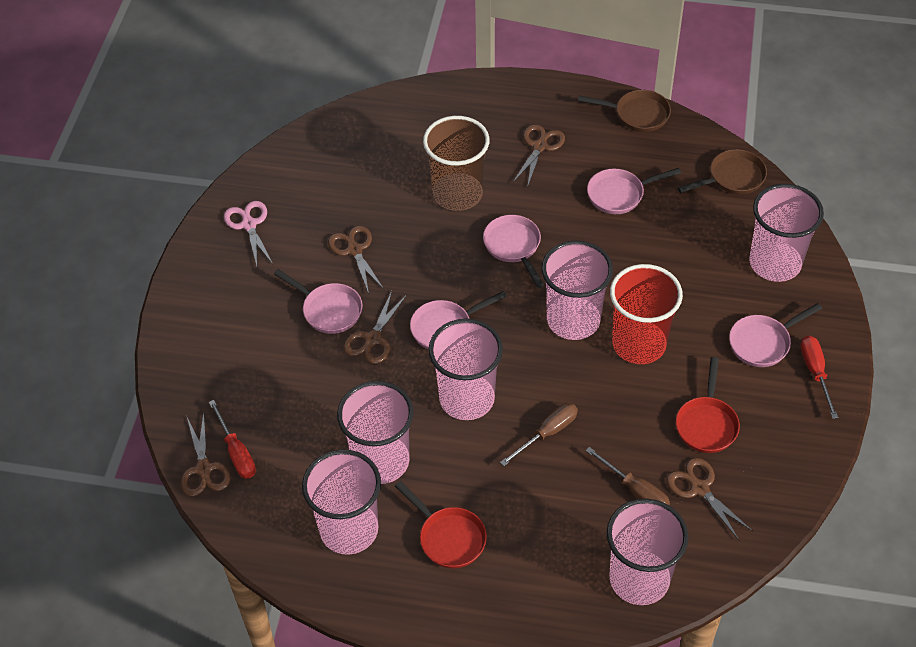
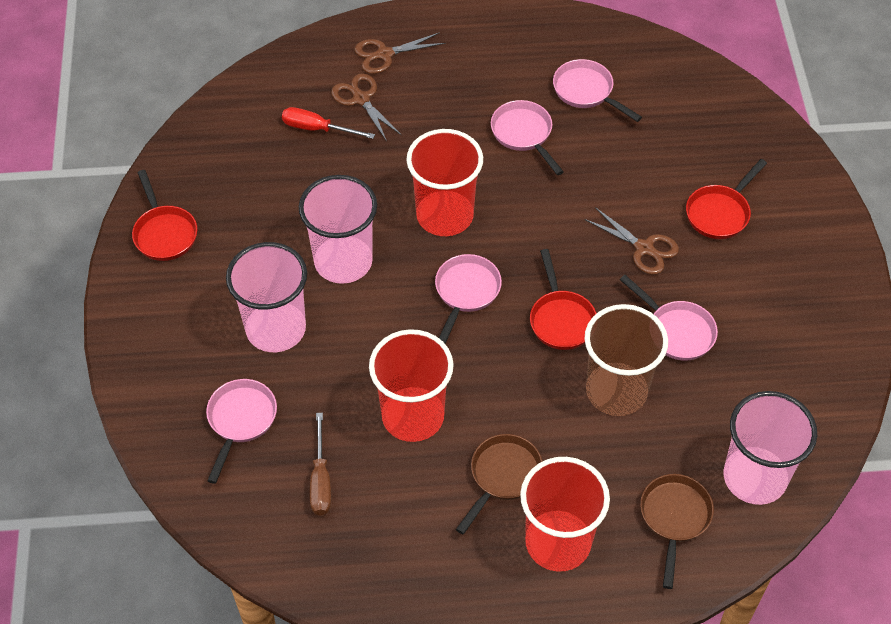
brown scissors: [180,413,231,497] [328,226,384,294] [343,291,407,364] [513,124,565,188] [667,458,752,540] = 5 -> [331,73,401,142] [354,32,445,74] [584,207,679,275] = 3
brown screwdriver: [500,403,578,466] [586,447,670,506] = 2 -> [310,413,331,515] = 1
pink cup: [302,450,381,555] [337,381,414,484] [428,319,503,420] [541,241,613,340] [607,499,689,605] [749,184,824,282] = 6 -> [226,242,307,352] [299,175,377,284] [724,391,817,505] = 3
pink scissors: [224,201,273,266] = 1 -> none = 0
red cup: [610,264,683,364] = 1 -> [369,329,454,442] [406,129,483,236] [520,457,610,572] = 3
red pan: [395,481,487,568] [676,357,740,453] = 2 -> [132,170,197,261] [530,249,597,350] [686,159,767,239] = 3
red screwdriver: [209,400,256,479] [801,336,838,419] = 2 -> [282,107,375,139] = 1

